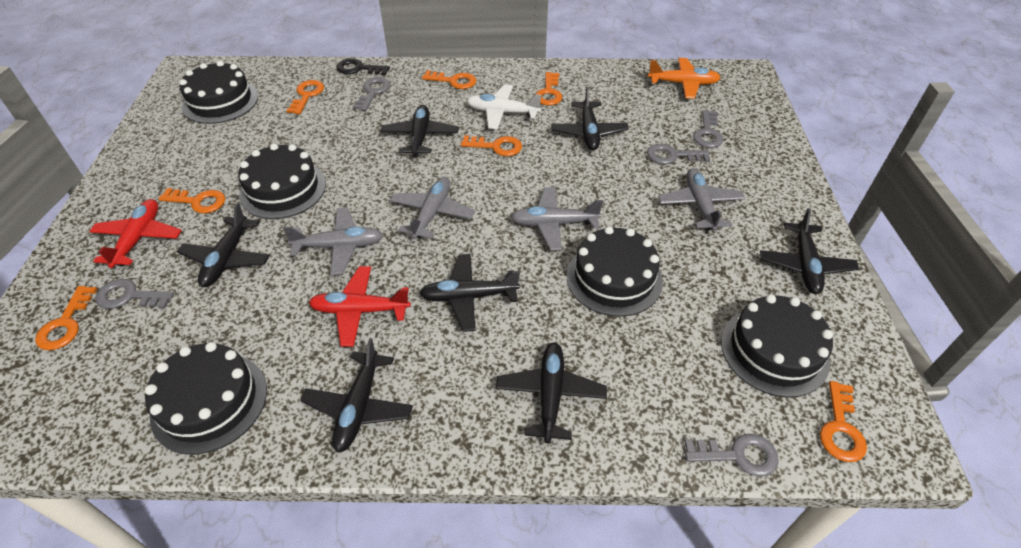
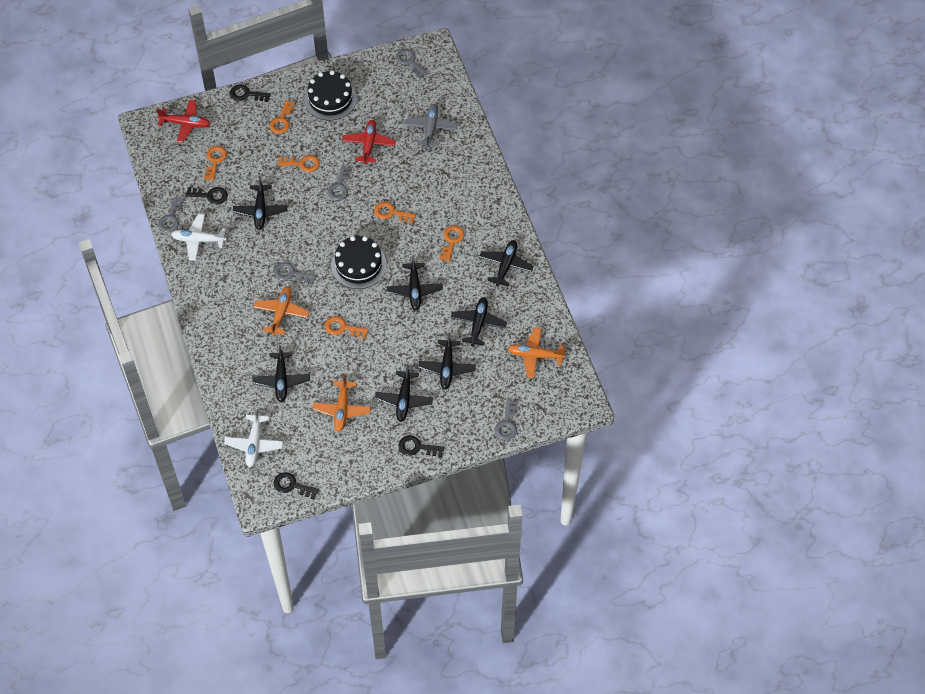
black cake: [145,342,267,455] [179,61,258,124] [238,144,326,219] [567,226,663,317] [721,294,833,397] = 5 -> [304,70,357,120] [331,236,387,289] = 2
black key: [336,59,390,75] = 1 -> [185,187,228,204] [230,84,271,102] [273,472,319,499] [399,435,444,458] = 4
grey plane: [283,207,383,275] [390,177,475,239] [511,187,603,251] [658,168,745,231] = 4 -> [404,104,458,148] = 1
orange key: [35,286,97,350] [158,188,225,214] [286,80,324,114] [422,70,476,89] [461,135,522,156] [535,72,562,106] [820,381,867,462] = 7 -> [204,146,227,181] [269,100,295,134] [278,155,320,172] [325,316,368,339] [374,202,416,224] [439,226,465,262] = 6
orange plane: [648,58,721,99] = 1 -> [253,287,309,335] [313,374,371,432] [507,328,566,378] = 3
white plane: [467,84,541,129] = 1 -> [171,214,227,261] [224,408,283,467] = 2

